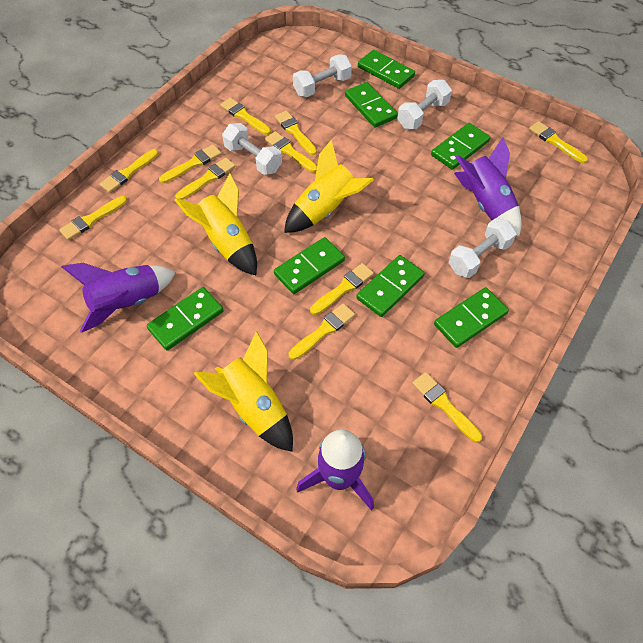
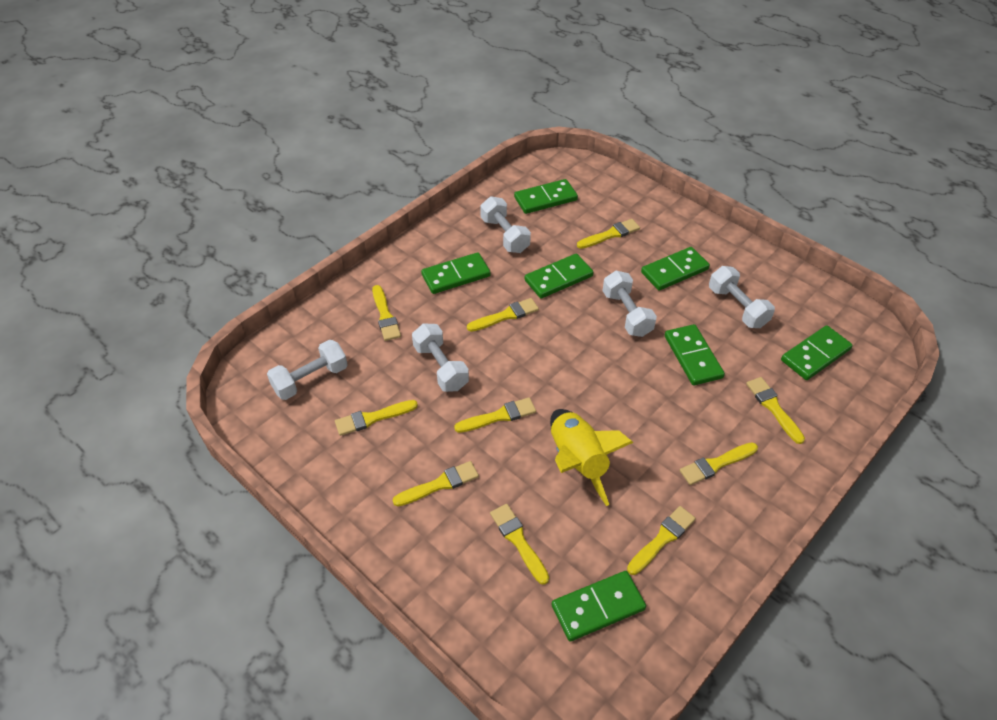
purple rocket: [61,263,176,333] [296,429,374,511] [454,137,522,237] = 3 -> none = 0
white dumbbell: [222,123,282,175] [293,54,352,97] [397,80,452,129] [449,218,516,278] = 4 -> [267,340,348,400] [412,324,469,392] [480,196,531,253] [602,271,657,337] [709,266,775,328] = 5
yellow brush: [59,196,127,240] [100,149,158,193] [159,145,221,183] [176,158,236,200] [220,98,271,135] [265,131,317,172] [275,111,317,155] [289,304,355,360] [310,263,374,315] [412,372,482,442] [529,121,588,163] = 11 -> [335,400,418,436] [372,285,401,341] [393,461,479,507] [454,397,536,433] [467,298,539,332] [490,504,549,585] [577,219,640,249] [627,506,696,575] [680,442,758,485] [746,377,805,444] = 10
yellow rocket: [174,173,257,275] [194,331,293,452] [284,139,374,233] = 3 -> [550,409,634,506] = 1

